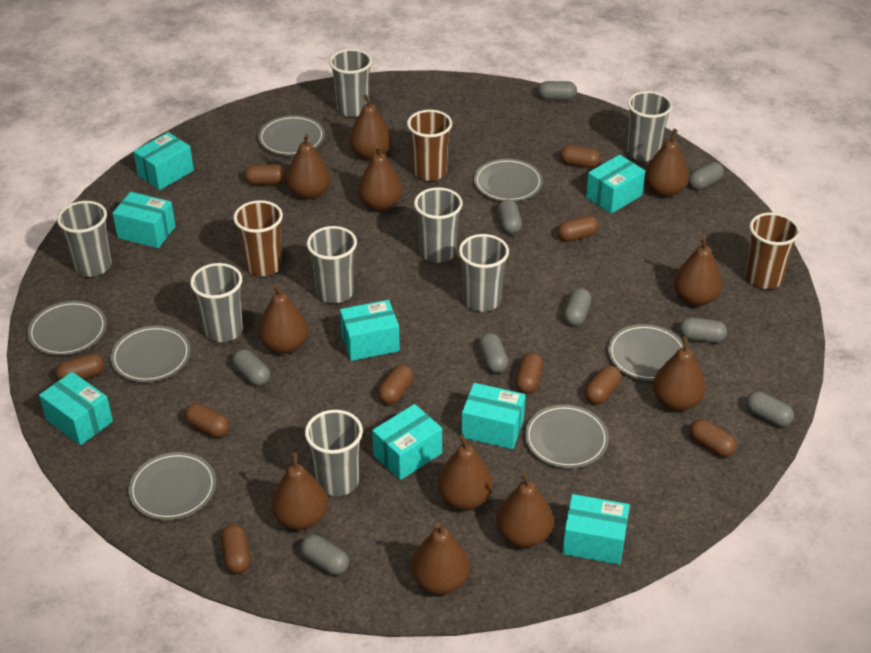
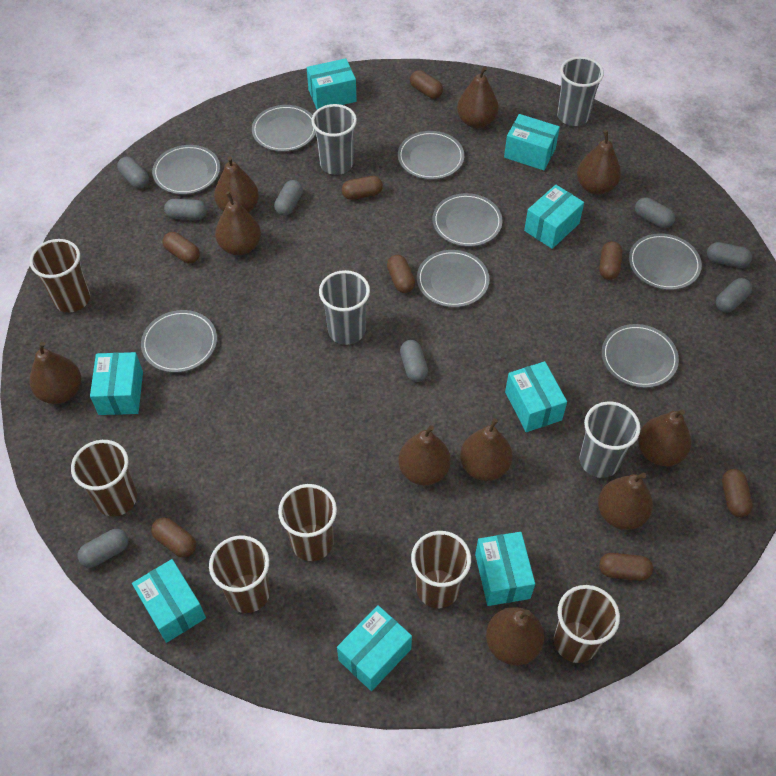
brown capsule: [55,353,104,381] [184,403,230,437] [221,524,251,574] [244,164,286,185] [378,364,414,405] [515,353,543,394] [558,215,599,242] [560,145,601,168] [585,365,621,404] [689,419,737,457] = 10 -> [151,517,196,558] [163,232,200,264] [342,176,383,200] [387,255,415,293] [410,70,443,99] [599,241,622,280] [599,553,653,581] [722,469,753,517] = 8
brown cup: [233,200,283,276] [407,110,452,181] [745,212,800,289] = 3 -> [29,239,90,313] [71,440,137,516] [209,535,270,613] [278,484,337,561] [411,531,471,608] [554,585,620,663] = 6
brown pear: [258,284,308,354] [271,452,328,530] [286,134,331,200] [349,95,392,160] [358,145,403,211] [411,522,470,595] [438,434,493,510] [496,472,553,548] [645,129,689,197] [653,336,706,411] [674,236,722,306] = 11 -> [30,342,81,404] [214,156,259,212] [215,191,261,255] [398,425,451,485] [457,66,499,128] [460,418,512,481] [486,607,544,665] [577,130,621,195] [598,473,653,530] [638,409,691,466] = 10
grey capsule: [232,349,270,386] [300,535,349,575] [479,333,509,373] [498,199,522,234] [538,81,577,100] [564,288,592,326] [679,317,727,343] [688,162,724,190] [746,391,794,427] = 9 -> [78,529,129,568] [117,157,149,189] [164,199,207,220] [274,180,303,216] [400,340,428,382] [635,197,675,228] [707,242,752,268] [716,278,752,313] = 8
grey cup: [57,201,112,277] [190,263,243,342] [305,410,363,496] [307,226,357,303] [329,49,372,117] [414,187,463,263] [459,234,509,312] [627,91,672,161] = 8 -> [311,104,357,175] [319,270,370,345] [557,57,604,126] [579,401,640,478] = 4
grey plate: [28,301,107,356] [111,325,191,382] [128,452,216,520] [258,115,325,155] [474,159,543,202] [525,405,609,468] [608,324,684,381] = 7 -> [141,310,217,373] [152,145,220,195] [252,105,316,152] [398,131,464,180] [417,250,490,307] [433,193,502,247] [602,324,679,388] [629,233,702,290] = 8

